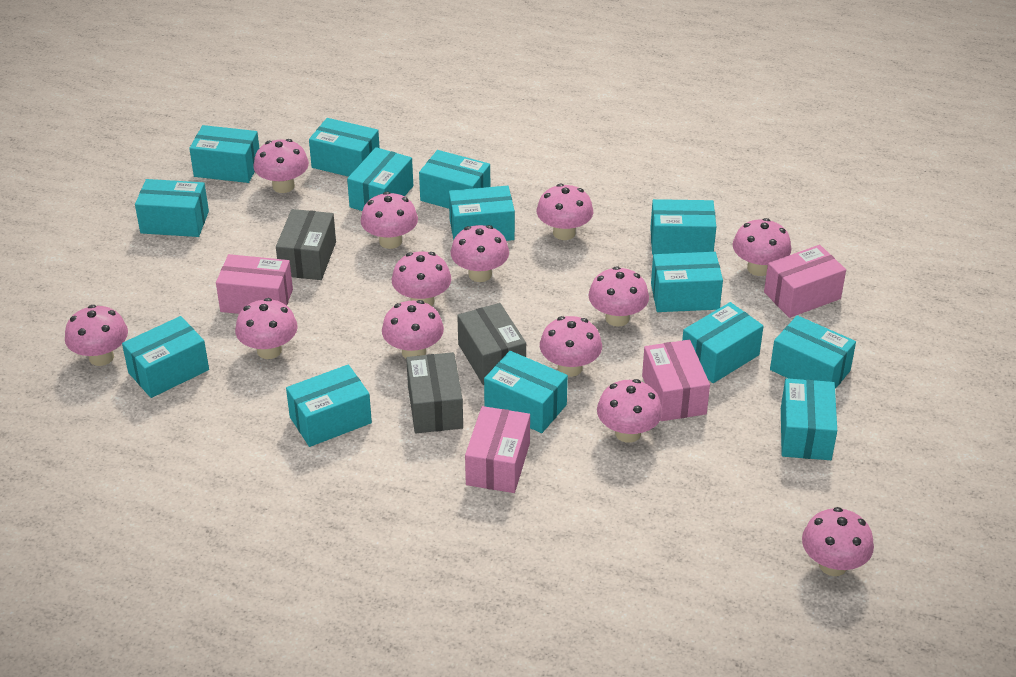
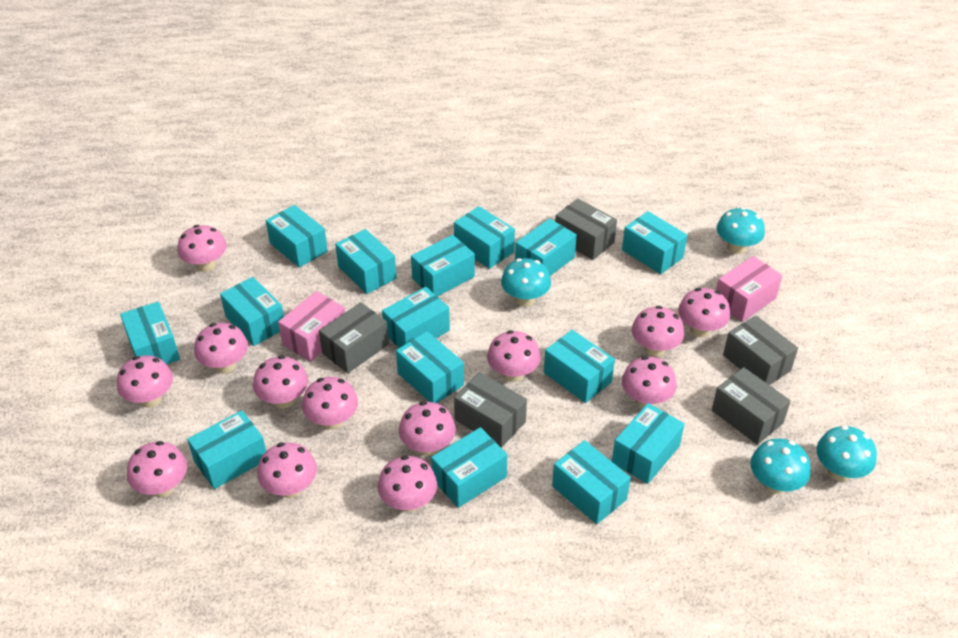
grey box: [276,209,336,280] [406,352,463,433] [457,303,526,385] = 3 -> [319,302,389,373] [454,372,527,448] [555,198,617,260] [712,367,791,445] [723,316,798,385] = 5
pink box: [216,254,293,314] [465,406,530,493] [642,340,710,421] [764,245,846,318] = 4 -> [278,291,345,362] [716,256,783,322] = 2
turquoise box: [122,316,209,398] [135,179,209,237] [189,125,259,183] [286,364,372,447] [309,118,380,177] [347,147,413,211] [419,150,490,209] [449,186,515,241] [484,351,568,433] [650,199,716,255] [651,252,723,312] [682,302,764,383] [770,315,856,389] [781,378,837,460] = 14 -> [120,301,180,364] [187,410,266,489] [220,277,284,346] [266,205,328,268] [335,229,397,294] [382,287,450,348] [396,331,464,403] [411,235,475,296] [431,427,507,508] [454,206,515,269] [515,218,577,276] [544,330,615,403] [552,440,631,524] [612,403,684,484] [622,211,687,274] = 15
turquoise mushroom: none = 0 -> [501,258,551,306] [717,207,765,254] [751,439,811,494] [816,425,877,481] = 4

